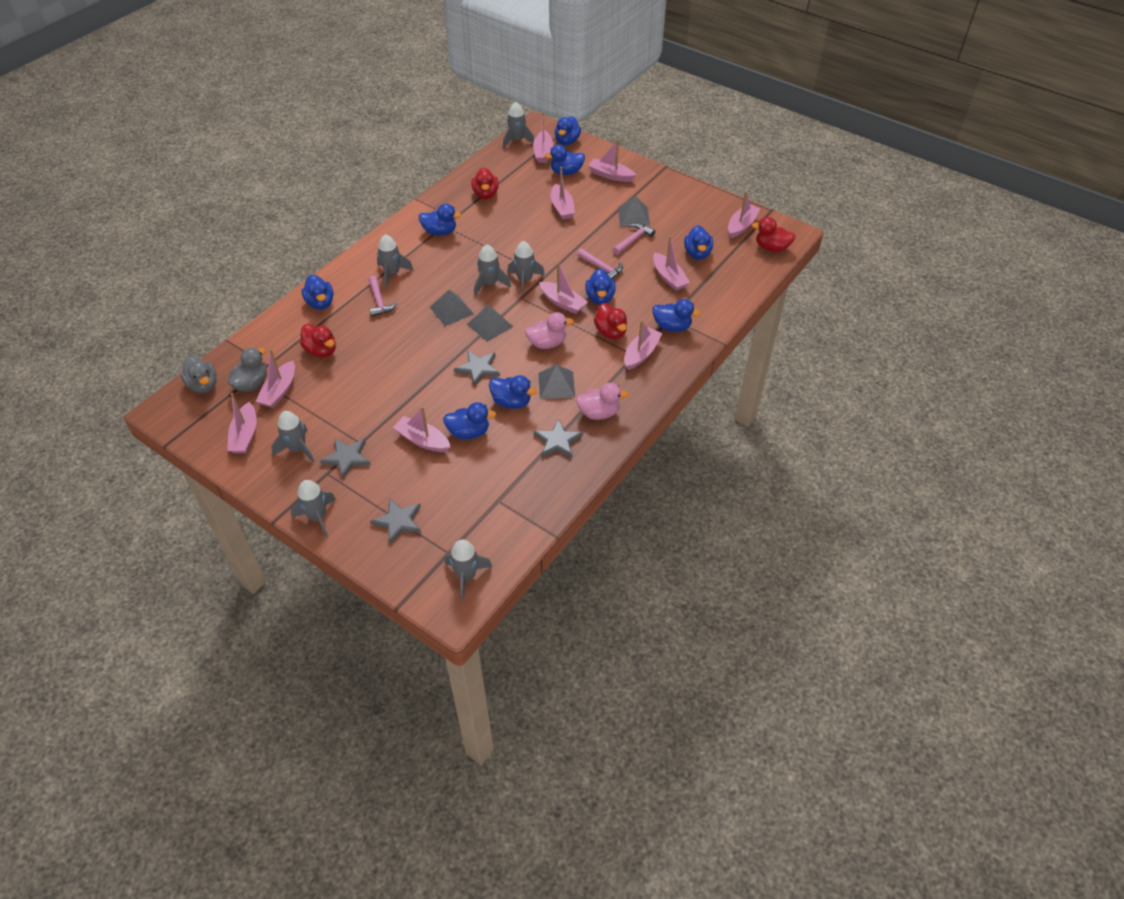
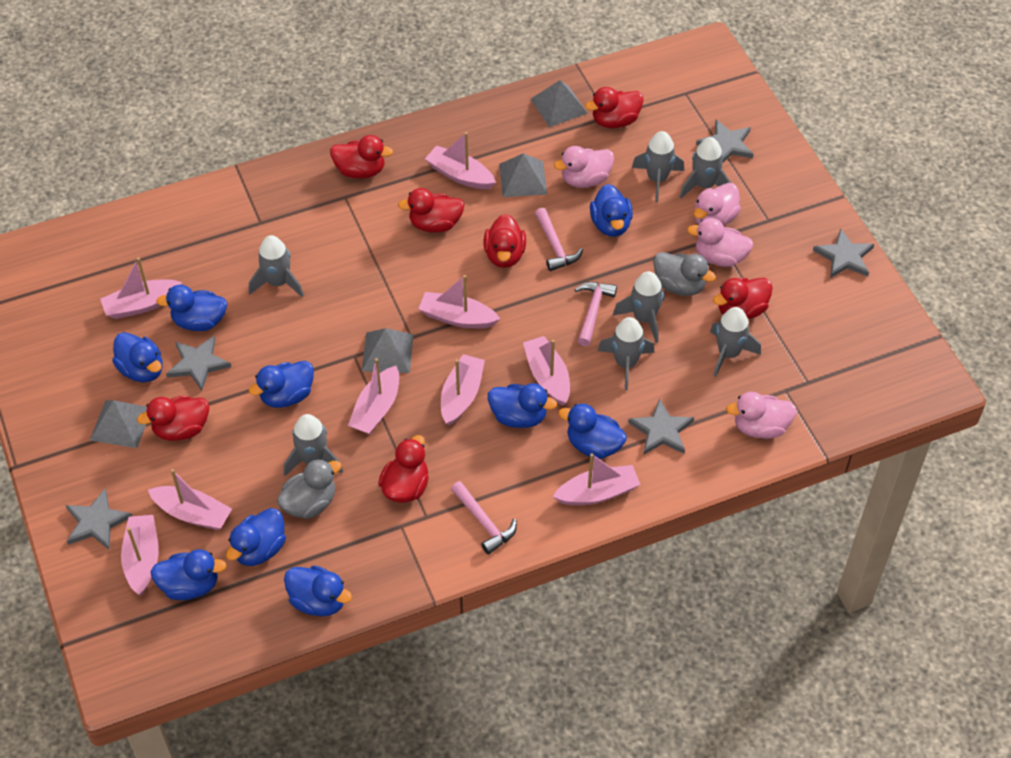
grey star: [320,439,371,479] [370,498,421,544] [454,350,500,387] [534,419,583,458] = 4 -> [66,489,132,550] [166,336,231,391] [628,398,694,454] [696,120,754,164] [813,228,874,278] = 5
pink boat: [227,393,257,453] [255,349,295,408] [393,406,451,452] [533,112,553,163] [539,262,588,314] [551,167,575,220] [588,139,636,182] [624,320,662,370] [653,236,690,291] [728,191,761,238] = 10 -> [100,257,183,319] [121,515,159,595] [148,469,232,530] [348,358,399,434] [418,275,500,328] [425,132,496,189] [441,354,485,425] [523,336,570,406] [553,453,641,505] = 9
pink duck: [525,312,574,349] [576,383,629,420] = 2 -> [554,146,614,188] [687,218,753,267] [694,183,741,226] [726,392,797,439] = 4
red duck: [300,324,336,358] [471,167,499,199] [594,303,627,339] [752,217,796,252] = 4 -> [137,396,209,441] [330,135,393,179] [378,435,429,503] [398,188,464,233] [483,214,526,268] [585,87,644,128] [713,278,773,319] = 7

